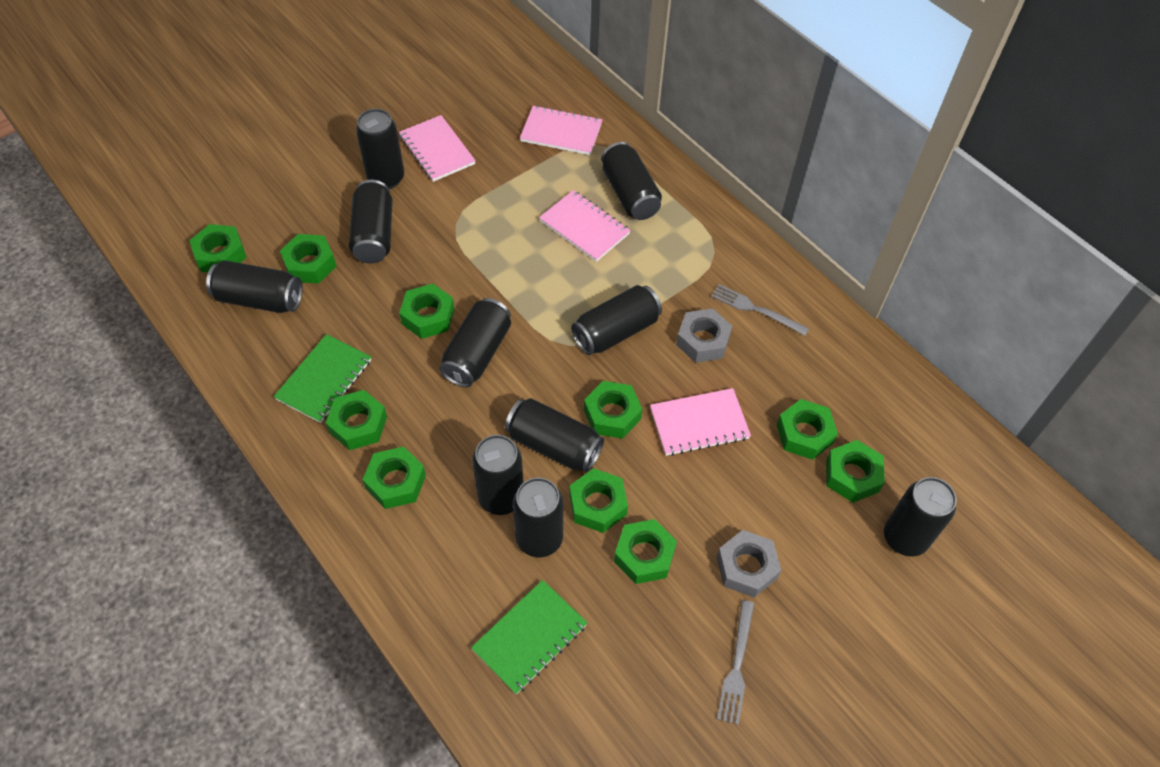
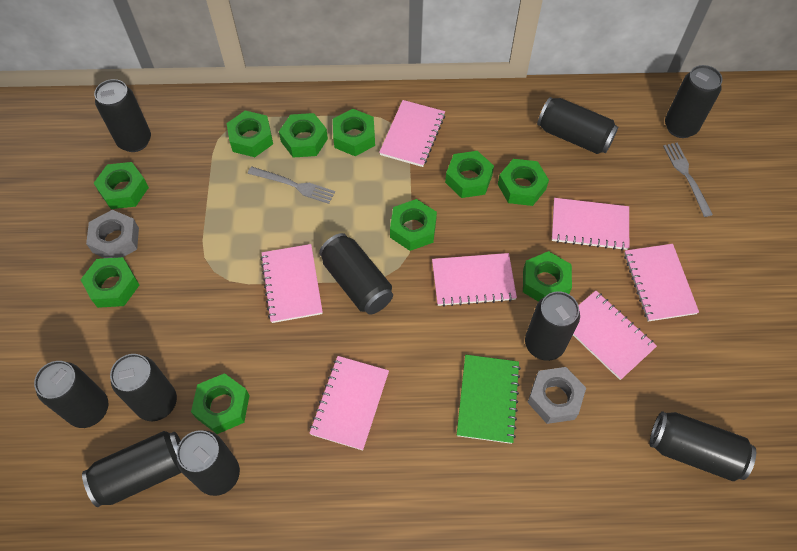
green notebook: [274,334,371,423] [471,580,588,695] = 2 -> [457,355,521,444] = 1
pink notebook: [399,115,476,182] [520,105,602,155] [539,190,631,262] [650,388,751,456] = 4 -> [260,244,323,323] [309,356,389,451] [379,100,445,167] [432,253,517,307] [552,198,629,250] [573,291,657,380] [624,244,699,321] = 7

